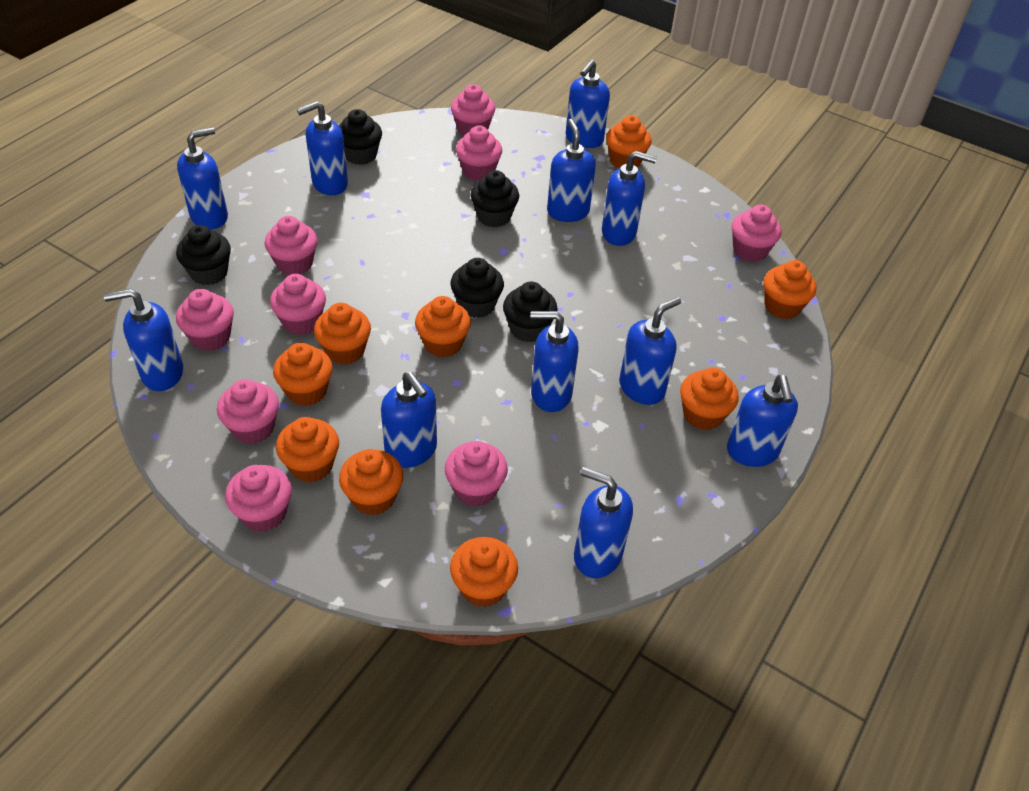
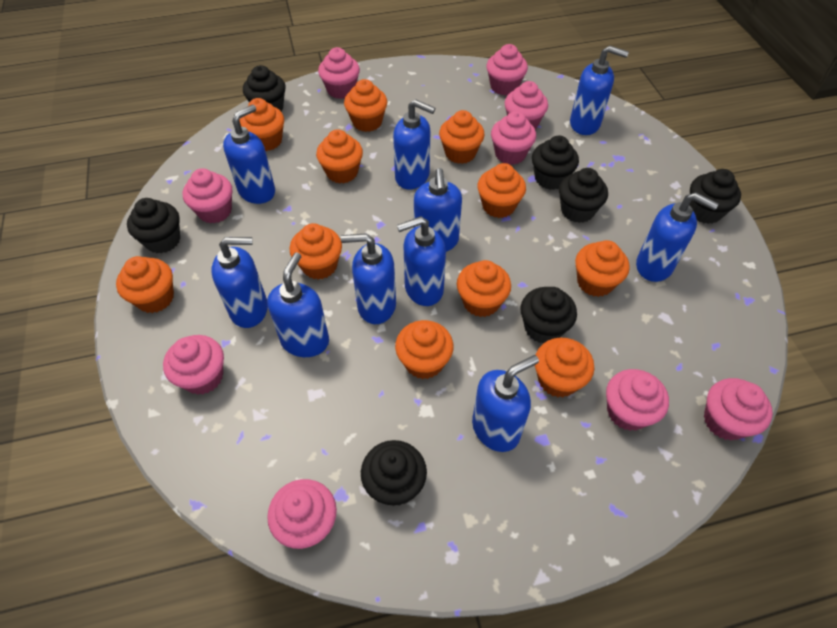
black cupcake: [176,225,231,285] [338,109,382,165] [450,258,504,318] [470,170,519,227] [503,282,558,342] = 5 -> [127,198,180,254] [243,65,286,112] [361,440,427,506] [520,287,577,344] [532,135,579,190] [559,168,608,223] [690,169,741,224] = 7
blue soap dispenser: [104,289,183,391] [177,127,228,229] [297,101,348,195] [381,372,437,468] [530,311,579,412] [547,119,596,222] [566,60,610,148] [574,467,633,578] [602,151,657,246] [619,297,681,405] [727,375,798,467] = 11 -> [211,237,268,328] [223,104,275,204] [267,252,329,357] [341,233,396,324] [393,99,435,189] [397,216,446,306] [414,168,462,252] [472,355,539,452] [570,45,629,135] [636,192,719,282] = 10
orange cupcake: [273,343,333,406] [276,417,339,482] [314,303,371,365] [339,449,403,515] [415,296,471,358] [450,537,518,607] [606,116,652,168] [680,368,739,430] [764,260,816,319] = 9 -> [116,256,174,313] [240,98,284,151] [290,223,342,280] [316,129,363,184] [344,79,387,132] [395,320,454,379] [439,110,485,164] [457,260,511,317] [478,163,526,218] [535,338,594,397] [575,240,630,297] = 11

